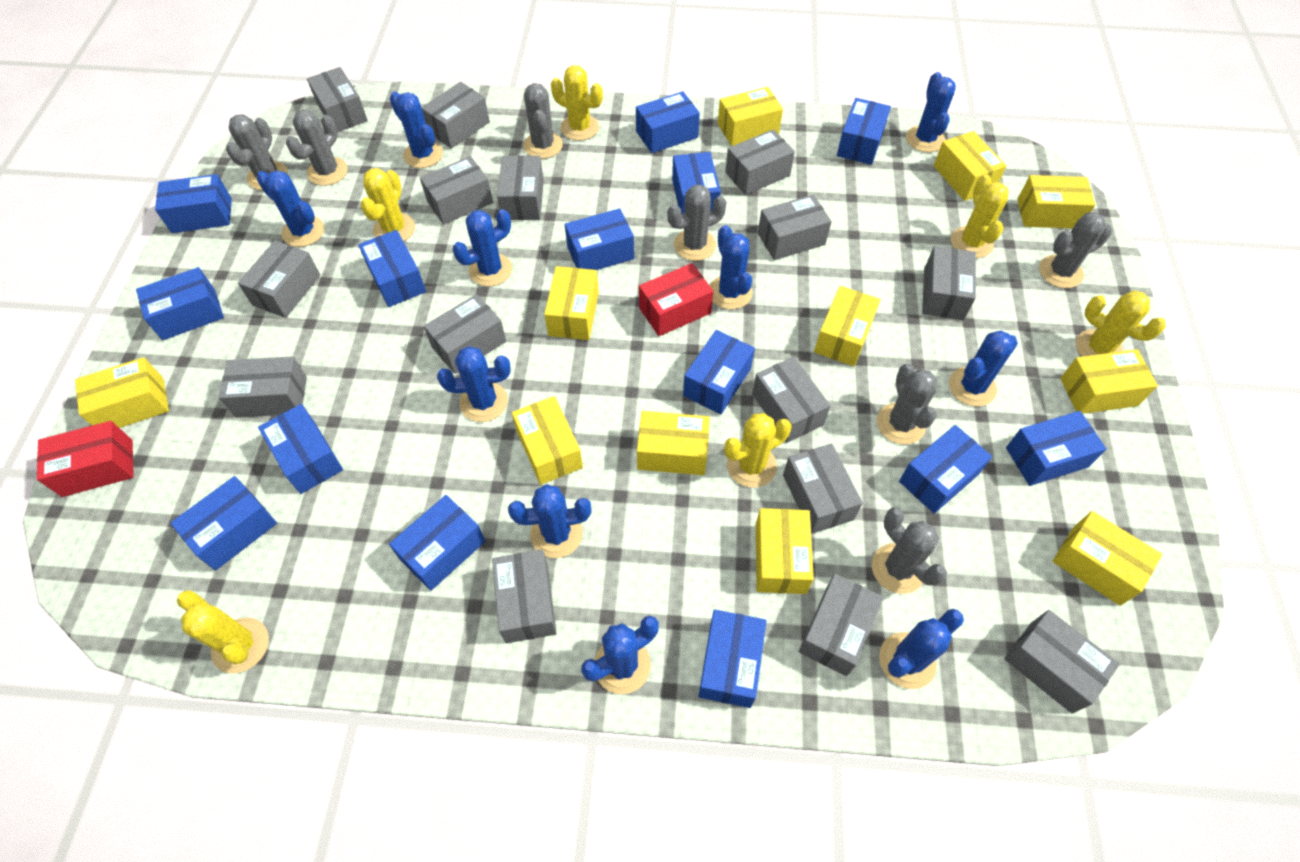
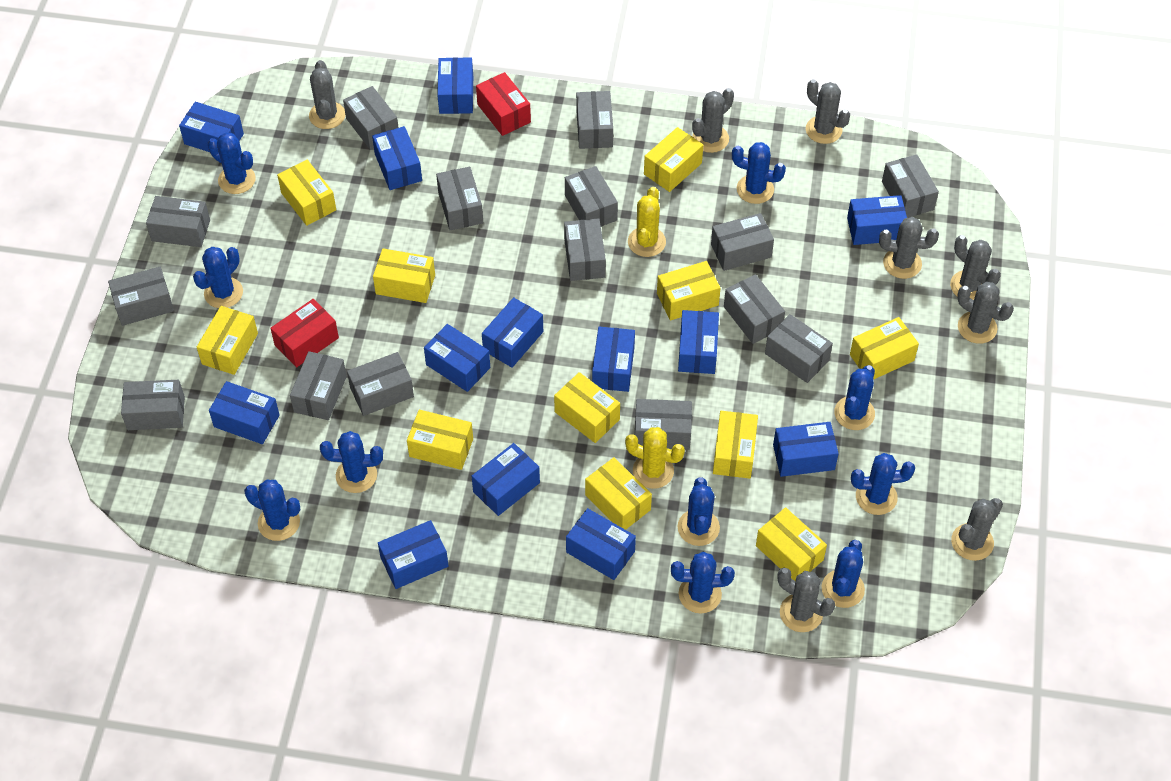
blue box: [136,267,224,340] [155,174,232,233] [170,476,277,571] [258,404,343,494] [358,230,426,307] [389,495,485,591] [565,208,634,270] [636,91,700,153] [672,152,721,214] [683,330,755,414] [698,609,766,708] [837,98,891,165] [899,425,992,514] [1006,411,1106,486] = 14 -> [179,102,244,152] [209,381,280,444] [372,126,422,190] [378,520,449,589] [424,324,490,392] [437,57,473,114] [472,443,540,516] [482,297,543,368] [566,508,636,580] [592,327,635,392] [678,310,719,374] [773,422,839,477] [847,195,907,245] = 13
grey cactus: [226,114,288,190] [286,110,348,186] [524,83,563,159] [667,185,727,261] [872,507,947,594] [877,364,937,444] [1039,212,1112,288] = 7 -> [309,60,345,129] [692,88,734,153] [778,568,835,632] [806,79,850,144] [879,217,939,279] [950,235,1001,300] [951,498,1003,561] [957,282,1014,344] = 8
yellow cactus: [177,590,269,674] [361,168,415,242] [551,65,603,141] [724,413,792,488] [951,174,1009,258] [1076,291,1166,357] = 6 -> [625,427,685,489] [628,187,666,257] = 2

